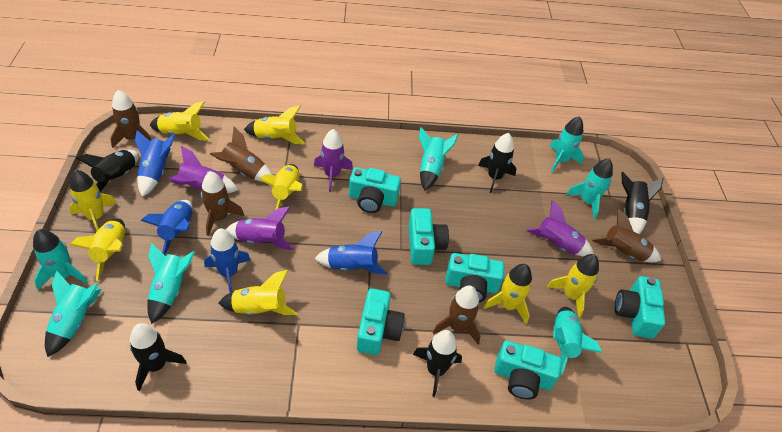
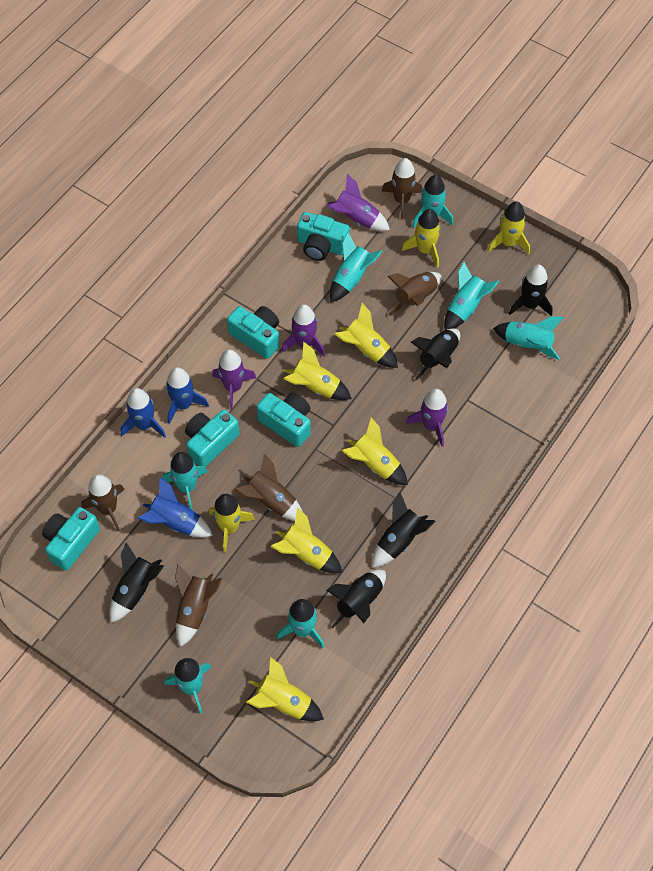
blue rocket: [135,130,176,197] [141,200,193,255] [204,228,251,293] [314,231,387,274] = 4 -> [121,388,166,438] [138,477,213,537] [166,367,209,424] = 3
turquoise camera: [349,167,401,213] [357,288,405,355] [408,208,449,265] [446,253,504,302] [494,340,562,399] [615,276,665,339] = 6 -> [42,507,100,571] [185,410,240,467] [227,306,280,359] [257,392,311,447] [297,212,350,261] = 5

